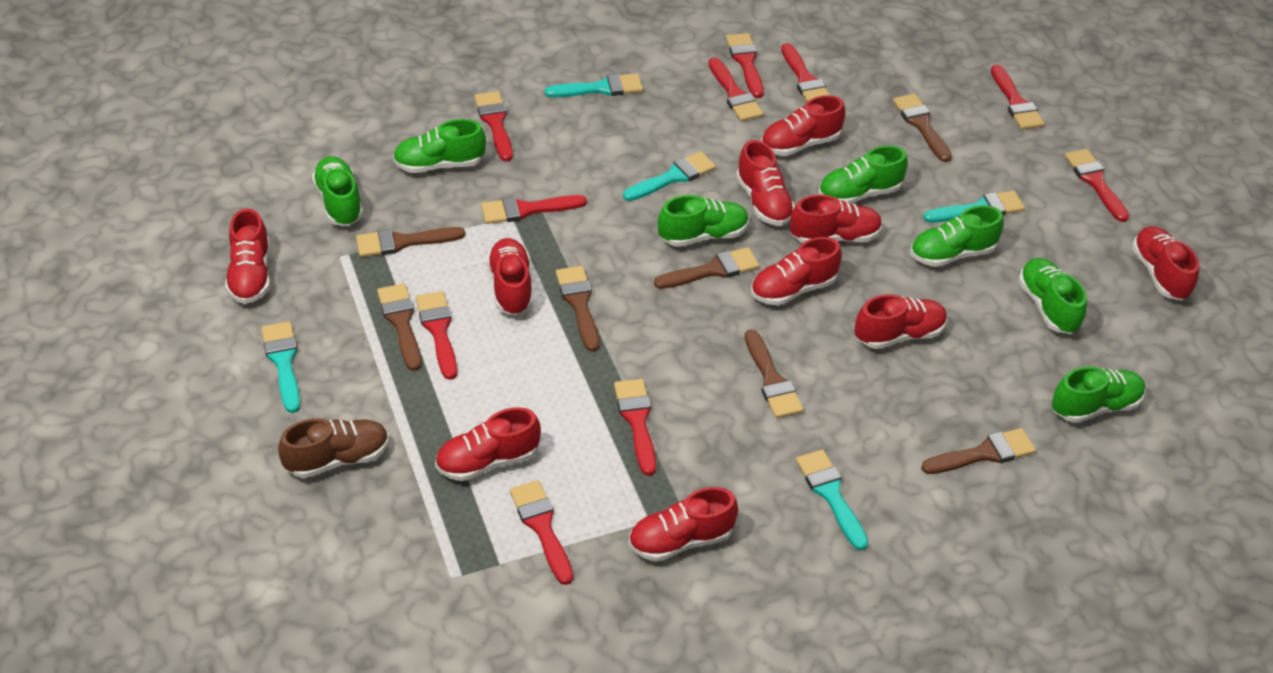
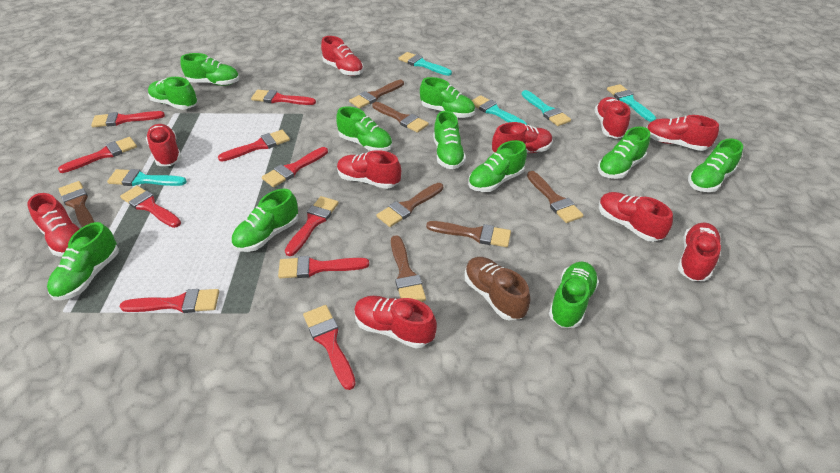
green shoe: [312,156,363,226] [393,119,486,173] [658,195,749,247] [819,145,908,204] [910,205,1004,267] [1018,258,1087,334] [1052,366,1145,423] = 7 -> [47,222,119,300] [148,77,198,110] [181,53,239,86] [231,189,298,252] [336,106,392,151] [420,77,475,118] [433,111,466,170] [468,140,527,192] [549,261,599,328] [598,127,650,179] [688,138,743,192] = 11

